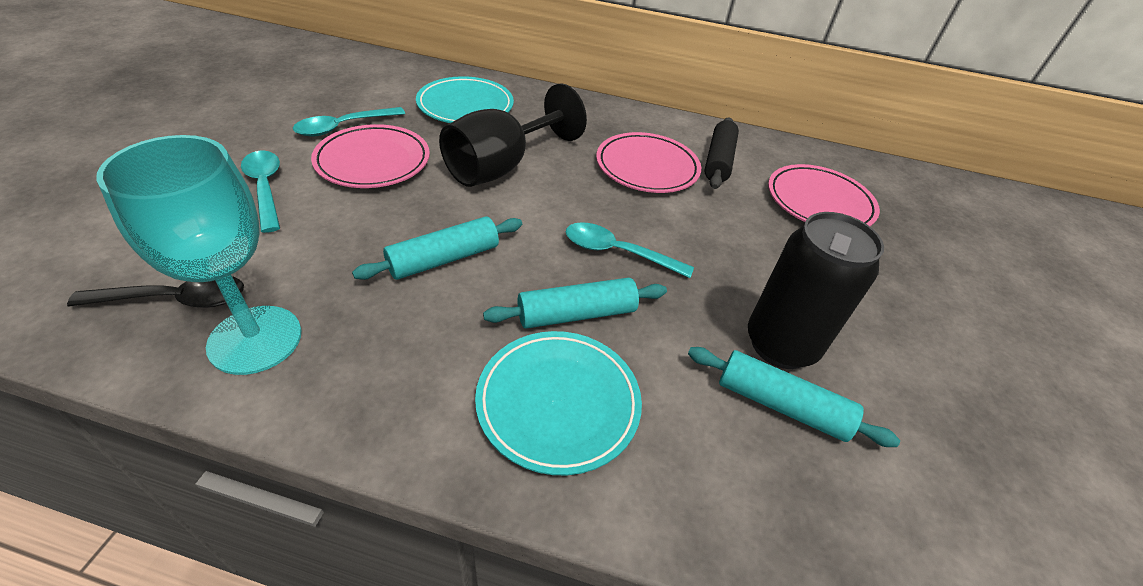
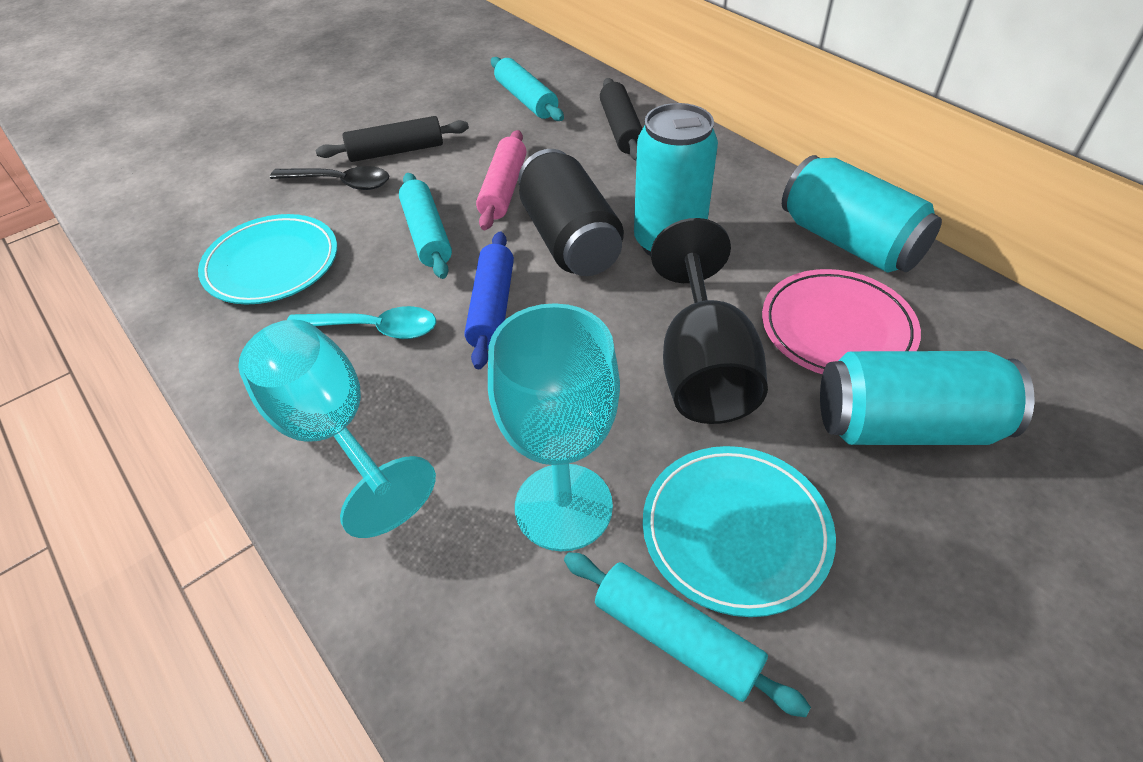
black rolling pin: [704,117,739,189] = 1 -> [316,116,469,162] [600,78,643,161] = 2
blue rolling pin: none = 0 -> [464,232,514,369] = 1
pink plate: [311,124,430,188] [596,132,701,193] [768,164,880,226] = 3 -> [762,269,921,374] = 1
pink rolling pin: none = 0 -> [476,130,526,230] = 1
turquoise can: none = 0 -> [634,103,718,256] [782,155,942,273] [820,351,1034,445] = 3
turquoise goblet: [96,135,301,375] = 1 -> [238,319,436,538] [488,303,620,551] = 2
turquoise spoon: [241,151,280,233] [293,107,405,137] [566,222,694,278] = 3 -> [287,306,436,339] = 1

